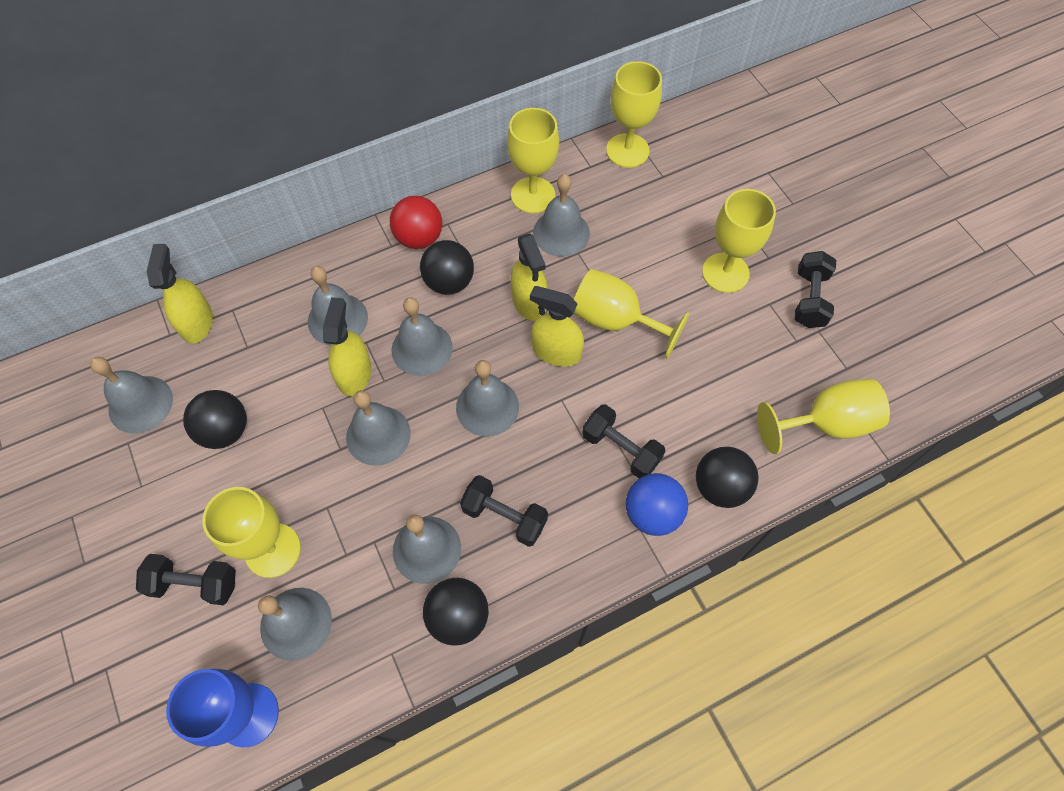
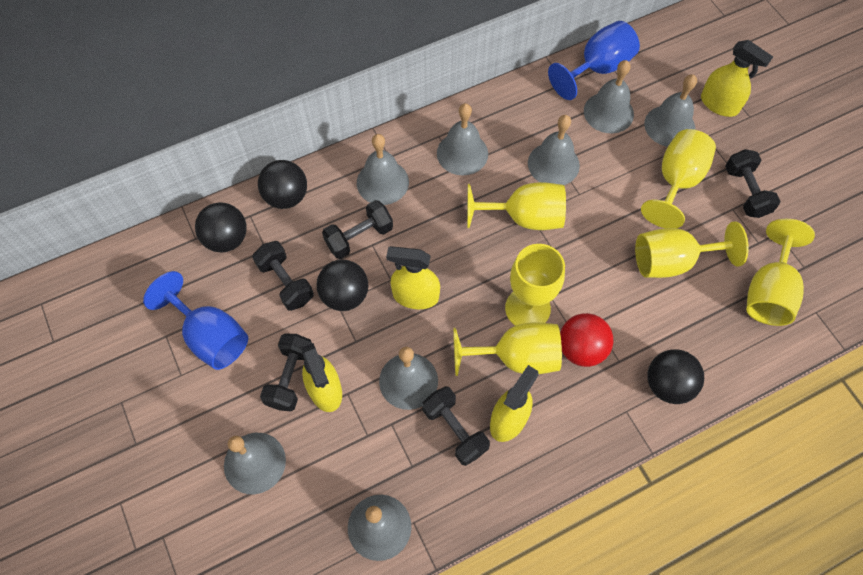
black dumbbell: [136,554,236,605] [460,475,548,547] [582,404,665,478] [794,251,836,328] = 4 -> [252,241,314,311] [260,334,312,411] [322,200,393,259] [422,386,490,466] [725,149,781,218] = 5
blue ball: [626,473,688,536] = 1 -> none = 0
blue goblet: [166,669,279,748] = 1 -> [143,271,248,370] [548,21,640,100] = 2

